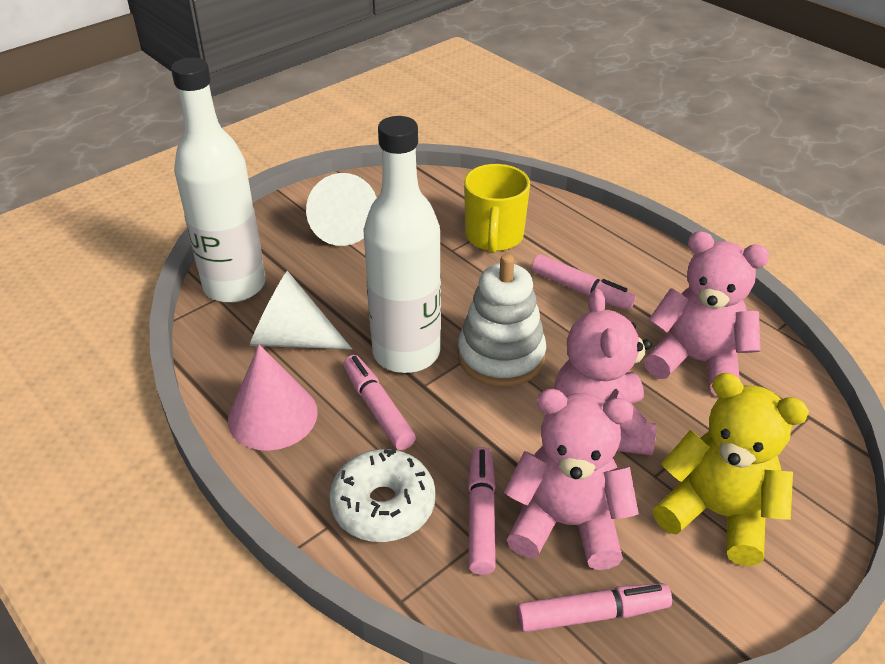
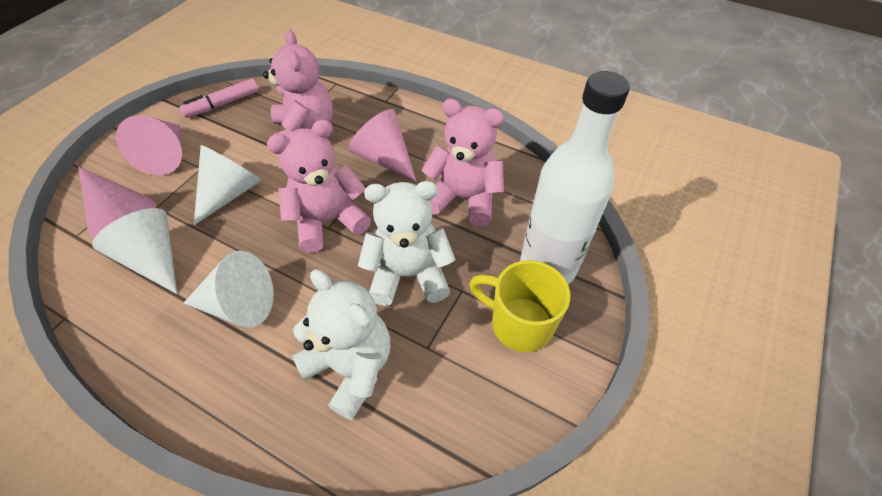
pink cone: [228,344,318,451] = 1 -> [78,167,156,240] [116,115,182,175] [348,109,417,182] = 3
pink marker: [343,355,416,450] [468,447,496,575] [517,583,672,632] [532,254,636,310] = 4 -> [179,78,259,118] = 1
white bottle: [171,58,266,303] [364,116,441,373] = 2 -> [520,71,630,284] = 1
white cone: [250,271,352,350] [306,173,377,246] = 2 -> [92,208,177,294] [183,251,274,327] [194,145,262,225] = 3
white donut: [329,449,435,542] = 1 -> none = 0
white stacking toy: [458,254,546,387] = 1 -> none = 0
white teddy bear: none = 0 -> [292,269,390,420] [358,181,455,306] = 2
yellow teddy bear: [653,373,809,566] = 1 -> none = 0

